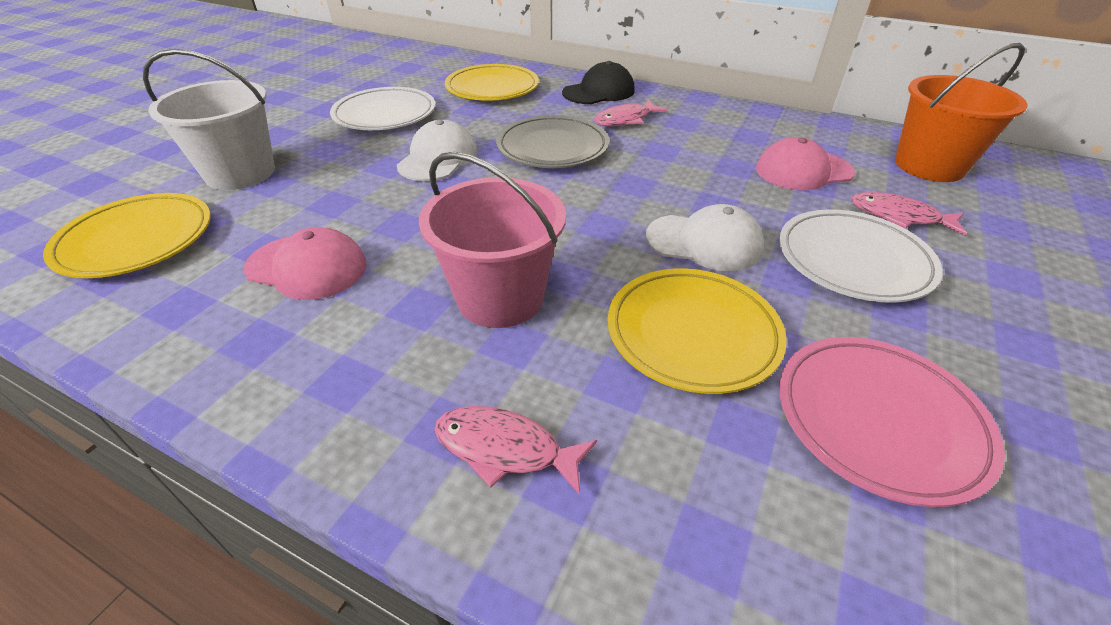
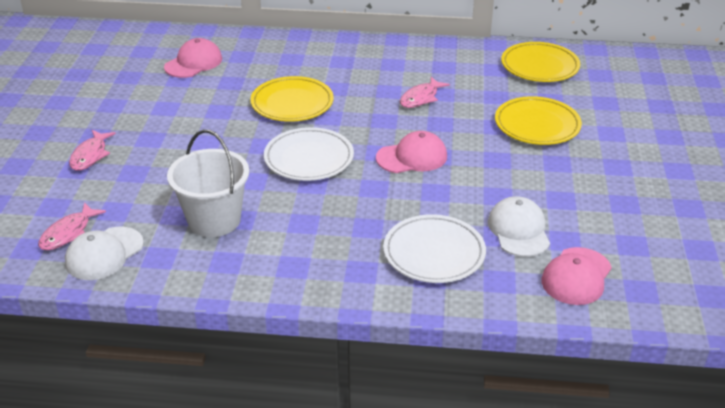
black cap: [562,61,635,104] = 1 -> none = 0
grey plate: [496,115,609,168] = 1 -> none = 0
orange bucket: [895,43,1028,182] = 1 -> none = 0
pink bucket: [419,152,566,328] = 1 -> none = 0
pink cap: [244,227,367,300] [756,137,855,190] = 2 -> [164,38,222,78] [376,131,447,173] [542,247,612,305] = 3
pink plate: [779,337,1005,507] = 1 -> none = 0

